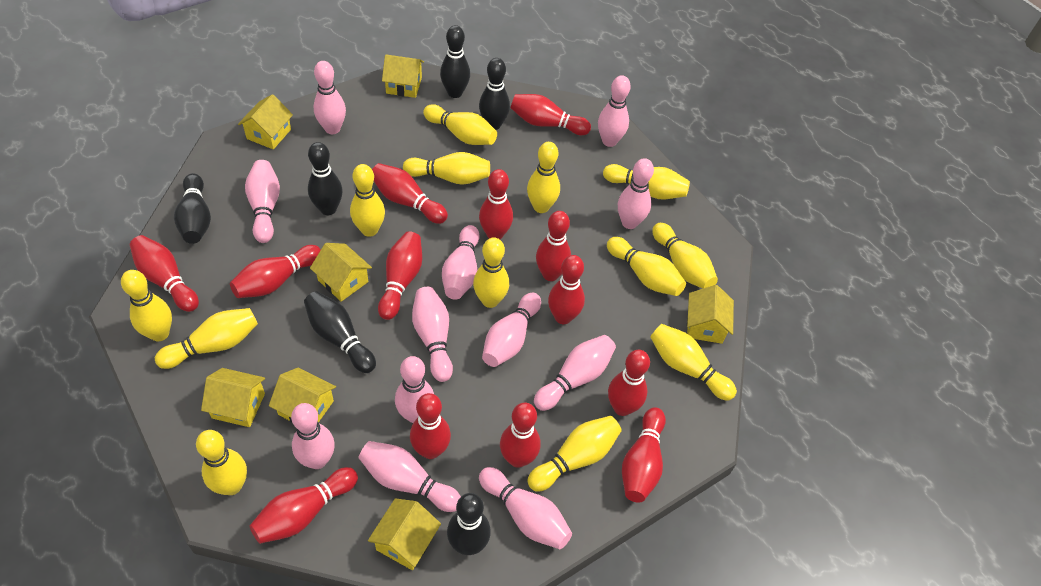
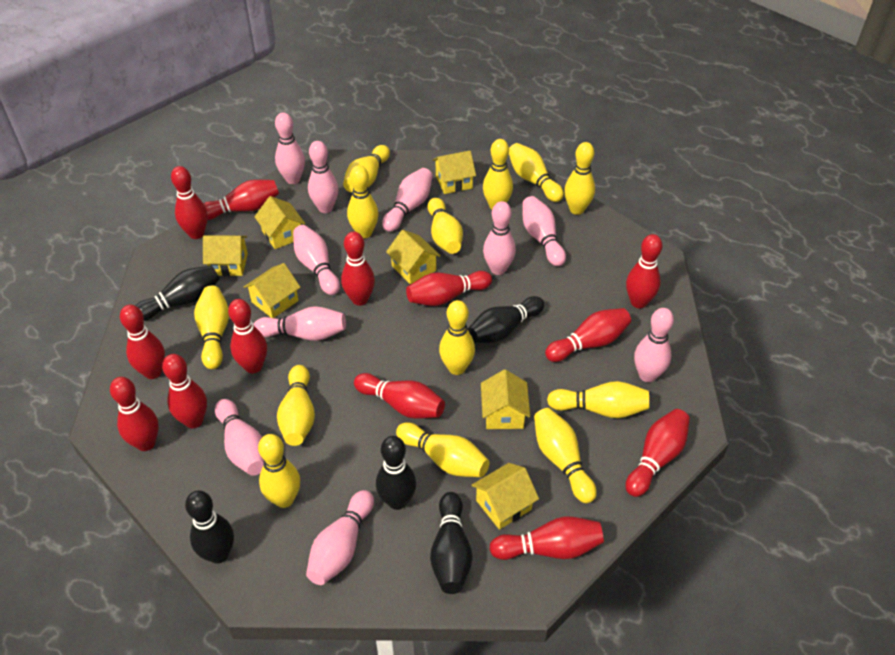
black bowling pin: [174,173,211,244] [304,291,376,373] [308,142,343,215] [440,25,470,98] [447,493,491,555] [479,58,510,130] = 6 -> [135,265,220,321] [185,490,234,564] [376,436,416,510] [430,492,473,594] [468,296,544,343] = 5
pink bowling pin: [245,160,280,243] [291,403,335,469] [314,61,346,134] [358,441,461,512] [395,356,434,423] [412,287,453,382] [442,225,480,300] [479,467,572,549] [482,293,541,367] [534,335,616,411] [598,75,631,147] [618,158,654,229] = 12 -> [215,399,264,476] [254,306,346,341] [275,112,305,184] [293,225,340,295] [306,490,374,585] [308,141,339,213] [382,168,433,232] [483,201,516,275] [522,196,566,266] [634,308,674,382] = 10

